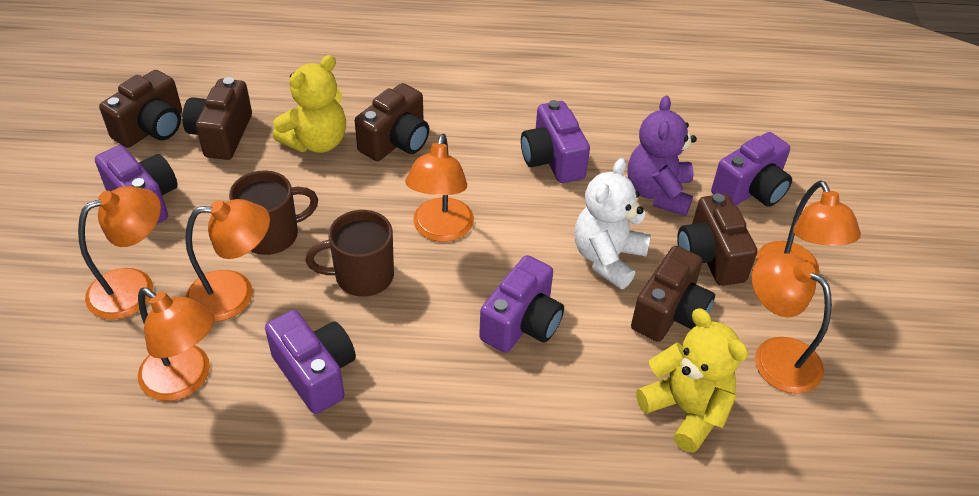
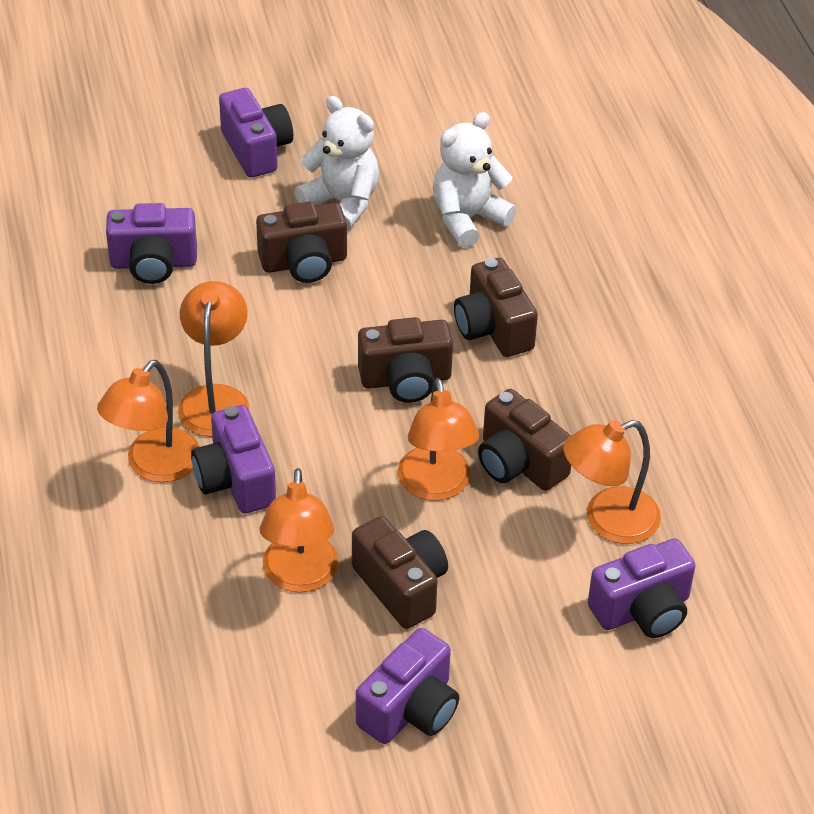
brown mug: [229,171,318,255] [305,210,394,297] = 2 -> none = 0
orange lamp: [78,186,161,320] [138,288,215,401] [185,199,270,321] [405,134,474,242] [752,253,832,394] [756,180,861,274] = 6 -> [97,360,200,482] [178,281,249,437] [260,468,339,592] [398,378,479,500] [563,420,661,544] = 5
purple teddy bear: [628,96,697,216] = 1 -> none = 0
white teddy bear: [575,158,651,289] = 1 -> [295,96,379,231] [433,112,517,248] = 2
yellow teddy bear: [273,55,346,153] [636,308,748,453] = 2 -> none = 0

